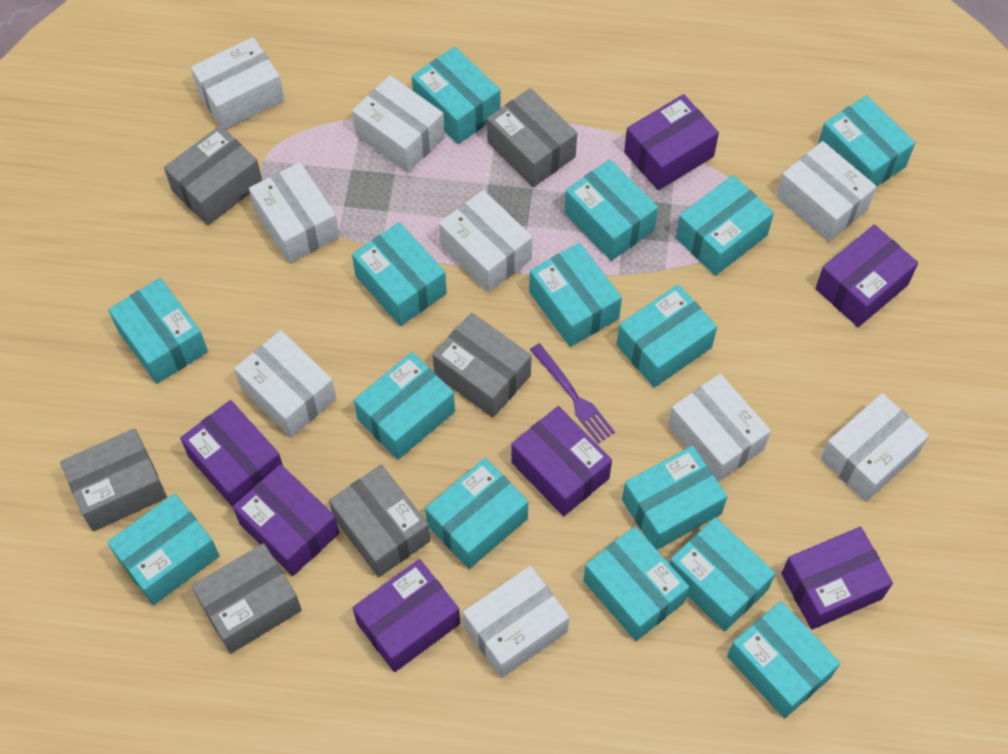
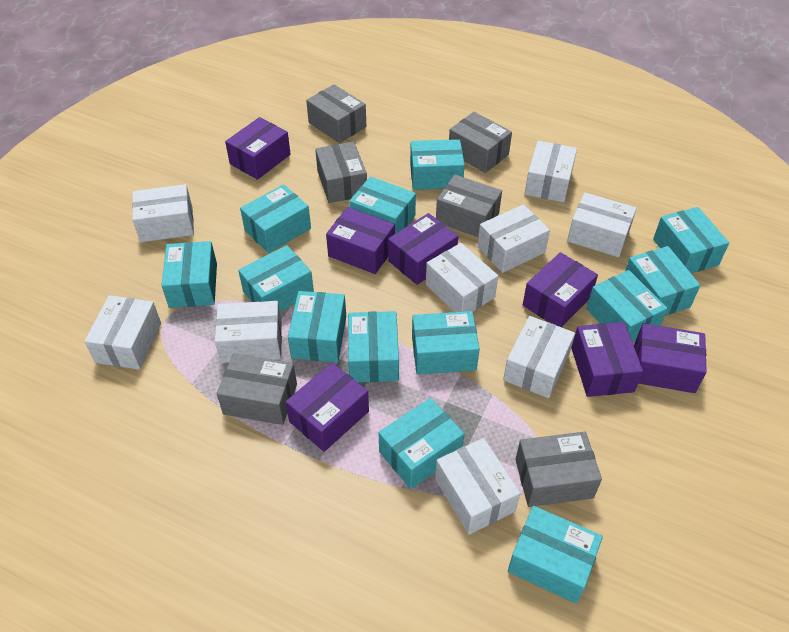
purple fork: [530,343,615,444] = 1 -> none = 0
turquoise box: [107,494,220,605] [108,278,208,384] [352,222,447,326] [354,352,455,460] [412,47,500,144] [425,458,528,569] [529,243,622,347] [564,159,658,261] [583,526,689,641] [617,284,717,388] [622,446,728,550] [669,517,776,631] [676,175,774,276] [727,601,840,718] [818,95,915,187] = 15 -> [161,241,217,308] [238,245,314,312] [240,184,311,253] [288,291,346,362] [348,311,399,382] [349,176,416,234] [379,398,464,489] [410,139,465,190] [412,311,480,375] [508,506,603,603] [586,270,668,343] [625,246,700,315] [653,207,729,273] = 13

